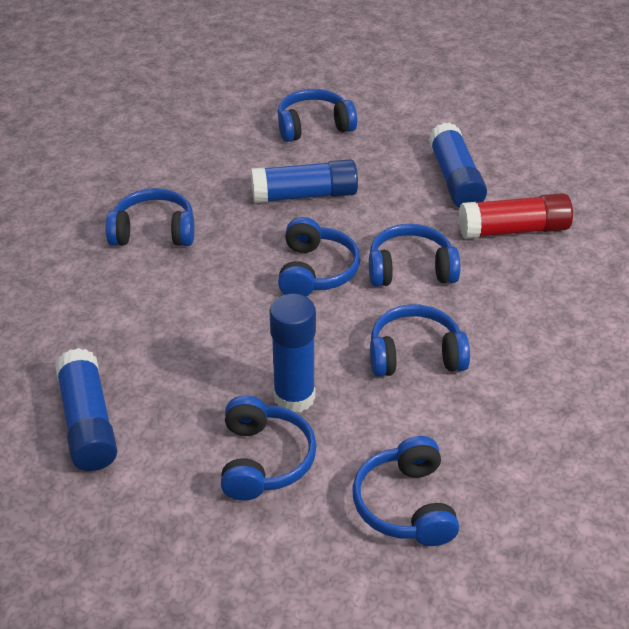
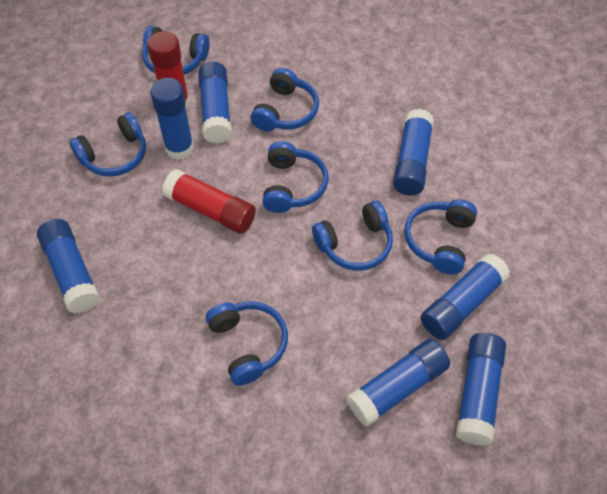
blue glue stick: [55,348,118,471] [251,159,358,203] [269,294,316,412] [428,122,487,208] = 4 -> [37,219,100,313] [150,78,194,160] [198,61,232,144] [346,339,450,426] [393,109,434,195] [421,253,510,340] [456,333,506,446] = 7
red glue stick: [459,193,573,239] = 1 -> [147,31,190,108] [162,169,256,234] = 2

